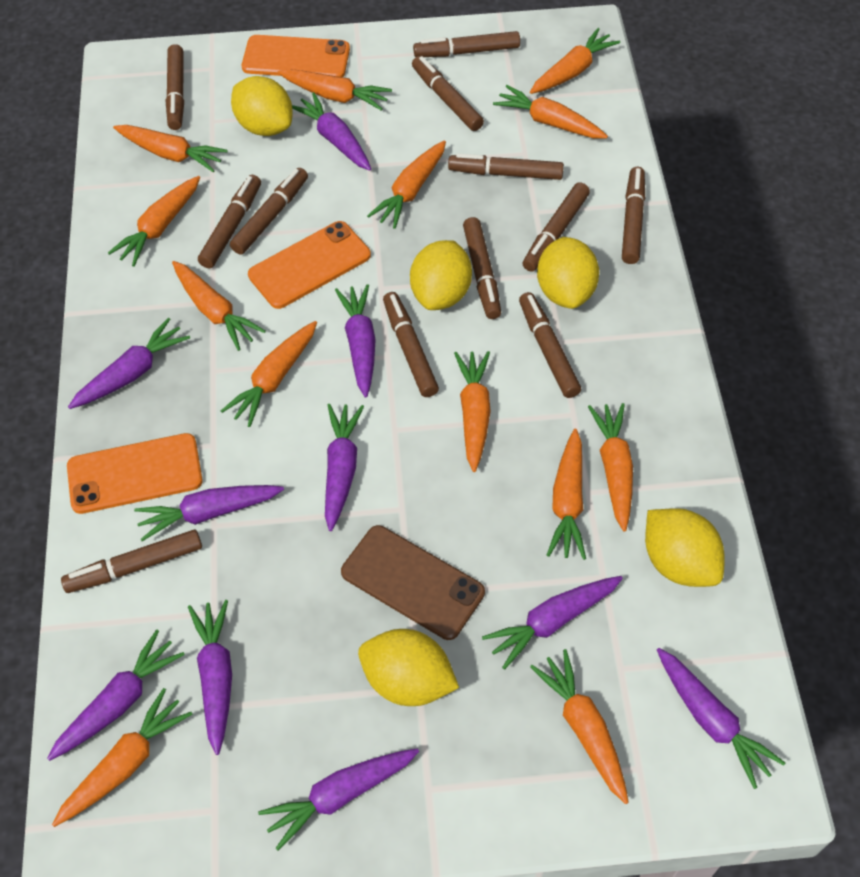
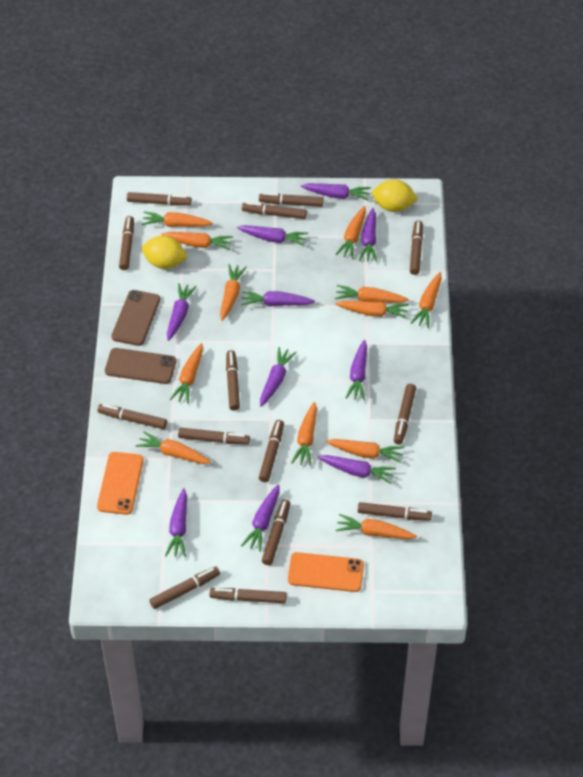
brown marker: [61,530,202,593] [166,44,184,130] [198,175,261,268] [230,168,308,255] [383,292,439,397] [412,56,484,131] [413,31,520,57] [448,153,564,180] [463,217,501,319] [519,292,581,398] [523,182,590,272] [622,167,645,264] = 12 -> [97,404,167,429] [119,216,134,270] [127,192,192,206] [149,566,220,609] [178,428,250,445] [210,588,287,603] [226,350,240,411] [242,202,307,219] [259,193,324,207] [259,420,284,482] [262,499,290,565] [358,502,432,521] [394,384,416,444] [410,221,423,275] = 14
brown phone: [341,525,485,640] = 1 -> [105,348,176,384] [111,290,160,346] = 2
orange carrot: [52,688,192,827] [108,176,200,267] [113,125,228,172] [172,261,266,351] [221,321,317,427] [278,69,392,111] [367,140,446,229] [454,351,491,472] [493,85,608,138] [530,28,620,94] [530,649,629,804] [547,429,586,560] [588,403,633,532] = 13 -> [136,431,211,464] [142,211,213,227] [161,232,233,250] [170,343,203,404] [220,264,247,321] [291,402,317,466] [326,439,404,463] [335,206,366,259] [335,285,409,303] [335,301,409,319] [336,514,417,539] [411,272,442,328] = 12
orange phone: [67,433,203,514] [242,35,350,77] [248,221,371,309] = 3 -> [97,452,144,515] [288,552,364,592] = 2
yellow lemon: [231,76,293,136] [358,629,459,706] [410,240,472,310] [537,237,599,309] [645,508,725,587] = 5 -> [142,236,188,269] [372,179,418,212] = 2

